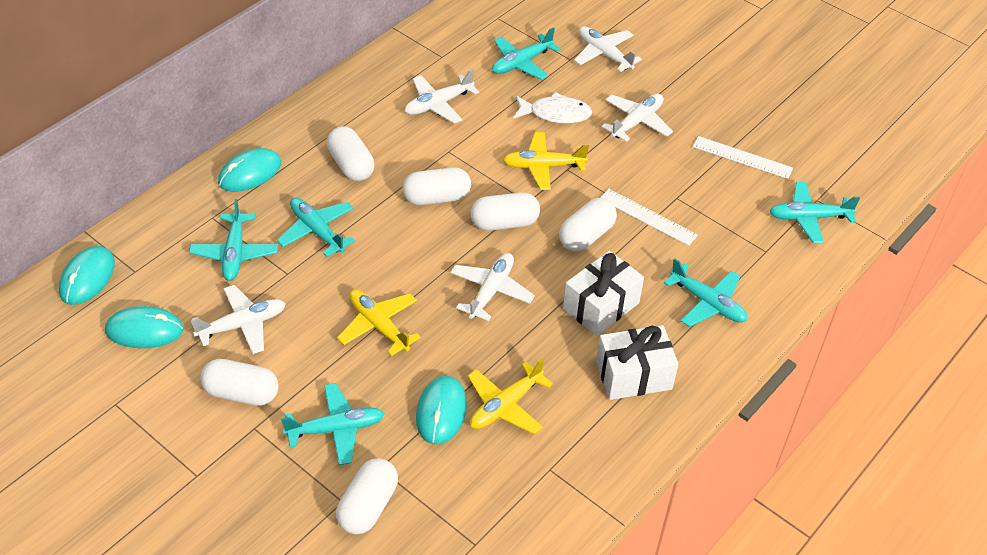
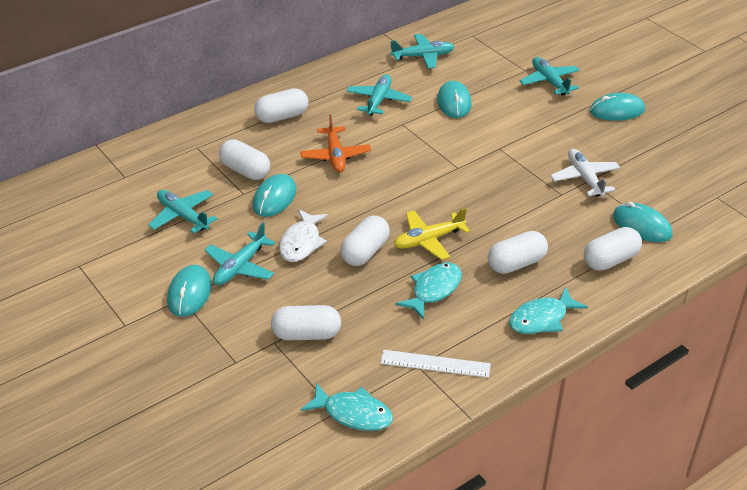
orange plane: none = 0 -> [300,114,371,172] = 1
turquoise fish: none = 0 -> [301,383,393,431] [395,262,462,320] [509,287,588,334] = 3
turquoise mouse: [59,246,115,305] [105,306,183,348] [218,148,281,192] [416,376,467,444] = 4 -> [167,265,212,317] [252,174,296,217] [437,81,472,118] [590,93,645,121] [613,202,672,242] = 5
turquoise plane: [189,199,278,281] [277,198,355,257] [281,383,384,465] [492,27,560,80] [664,258,747,327] [769,182,860,243] = 6 -> [148,190,218,233] [204,223,275,285] [346,74,412,116] [390,34,454,69] [520,57,580,96] = 5
white gift: [563,251,644,336] [596,325,678,400] = 2 -> none = 0
white plane: [191,285,286,354] [404,69,479,124] [450,253,535,321] [574,26,642,72] [602,94,673,142] = 5 -> [550,149,620,197] = 1
white ruler: [600,189,698,246] [693,136,793,179] = 2 -> [380,350,491,378] = 1
yellow plane: [337,289,421,356] [468,358,553,434] [503,132,589,190] = 3 -> [394,208,470,260] = 1

